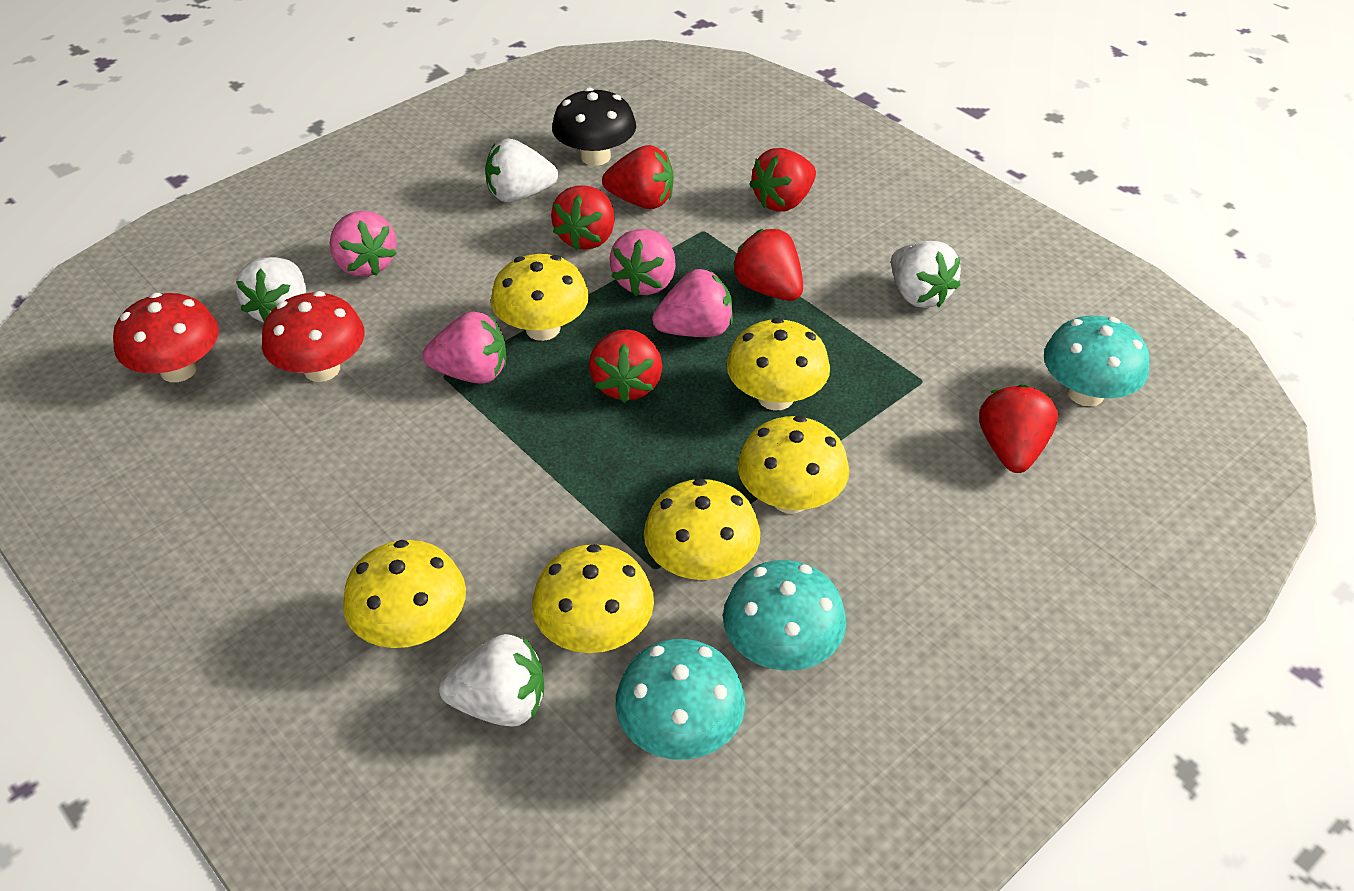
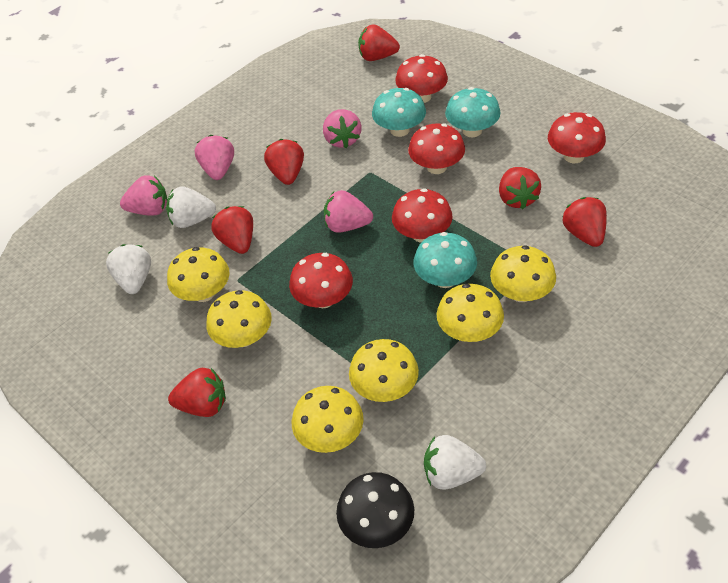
red mushroom: [113,293,219,382] [262,291,365,382] = 2 -> [289,253,353,308] [392,188,453,243] [395,54,448,103] [408,123,465,174] [548,112,606,163] = 5
white strawberry: [236,257,306,323] [439,634,544,727] [485,139,558,203] [891,241,961,308] = 4 -> [106,244,151,294] [166,186,216,228] [424,435,486,490] = 3

